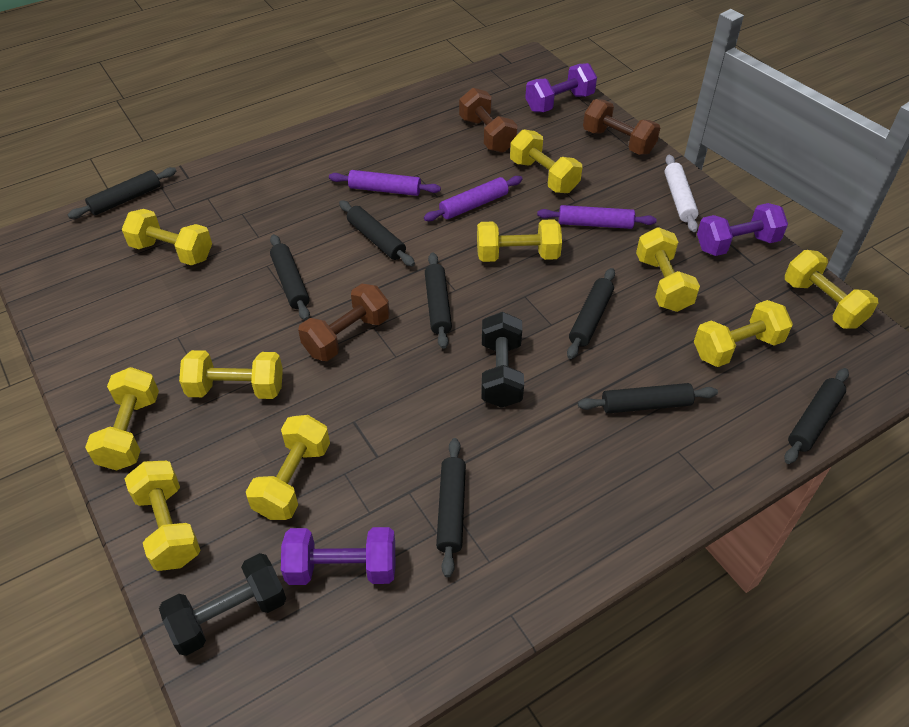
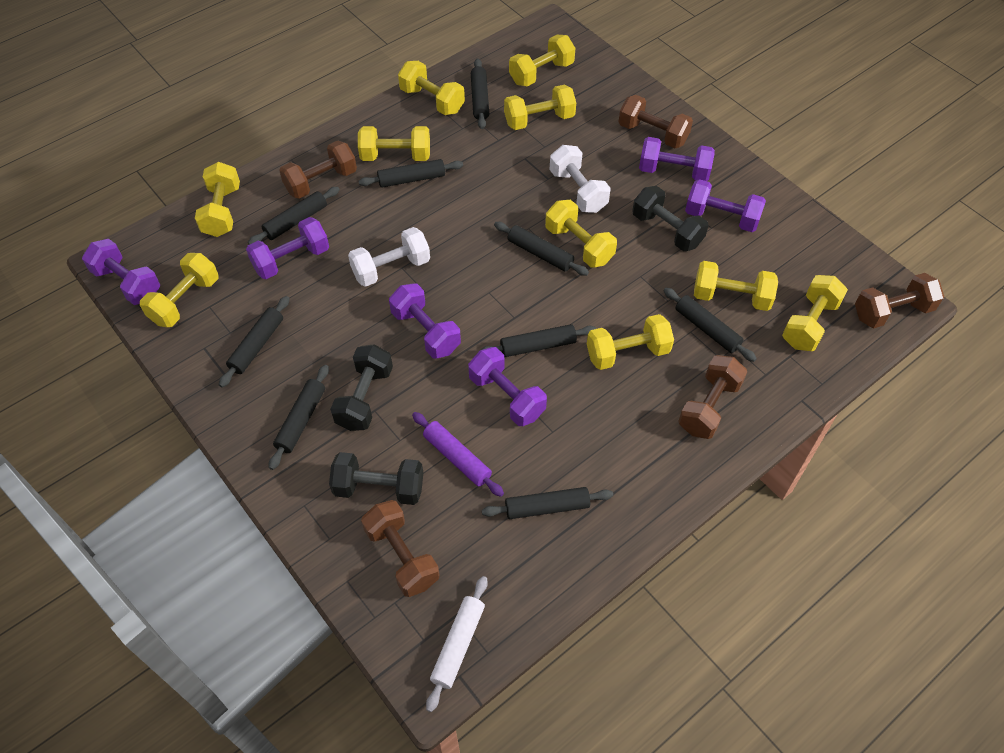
black dumbbell: [159,553,286,656] [481,312,524,408] = 2 -> [329,452,423,505] [330,344,393,431] [632,186,709,251] = 3
black rolling pin: [68,167,177,219] [270,234,310,321] [339,200,415,267] [425,252,452,349] [436,438,466,577] [567,268,615,359] [578,383,718,413] [784,368,849,464] = 8 -> [219,296,290,387] [248,187,340,245] [269,365,329,470] [359,159,463,188] [471,59,489,129] [481,324,596,357] [482,487,613,519] [494,222,589,276] [663,288,757,362] = 9
brown dumbbell: [298,284,390,361] [459,88,518,153] [583,99,660,155] = 3 -> [279,141,357,199] [361,500,440,597] [619,95,693,148] [678,355,748,439] [855,273,944,329] = 5
purple dumbbell: [281,527,395,585] [525,63,597,112] [697,203,788,256] = 3 -> [82,239,160,305] [246,217,329,279] [389,283,461,358] [468,347,547,426] [639,137,715,181] [685,179,766,232] = 6
purple rolling pin: [329,170,441,196] [424,176,522,221] [537,205,657,229] = 3 -> [412,412,504,497] = 1
white dumbbell: none = 0 -> [348,227,430,287] [550,145,611,213] = 2

